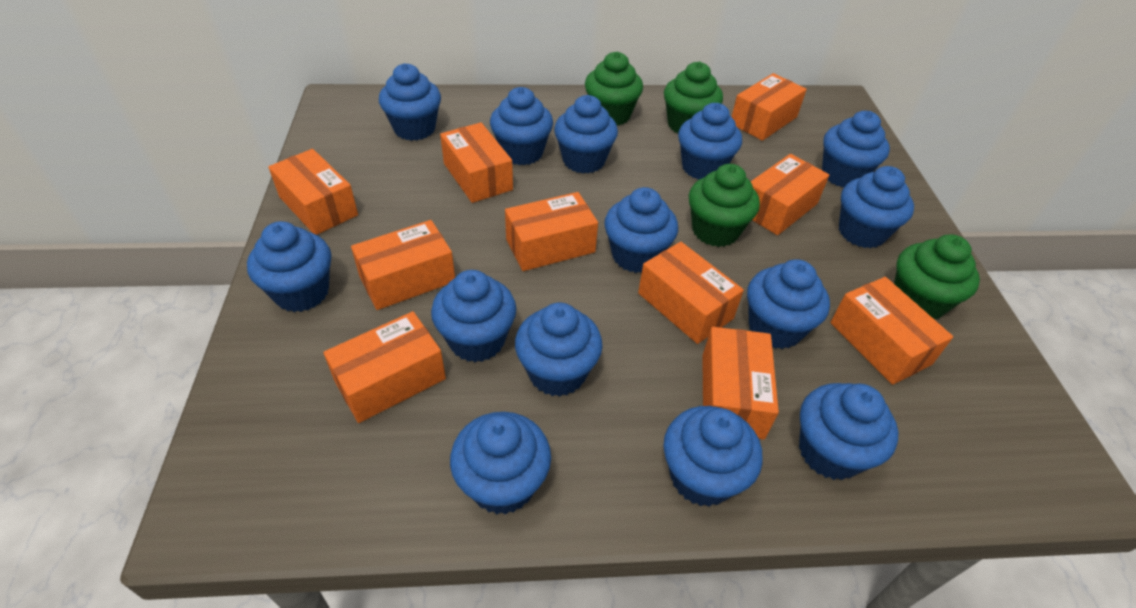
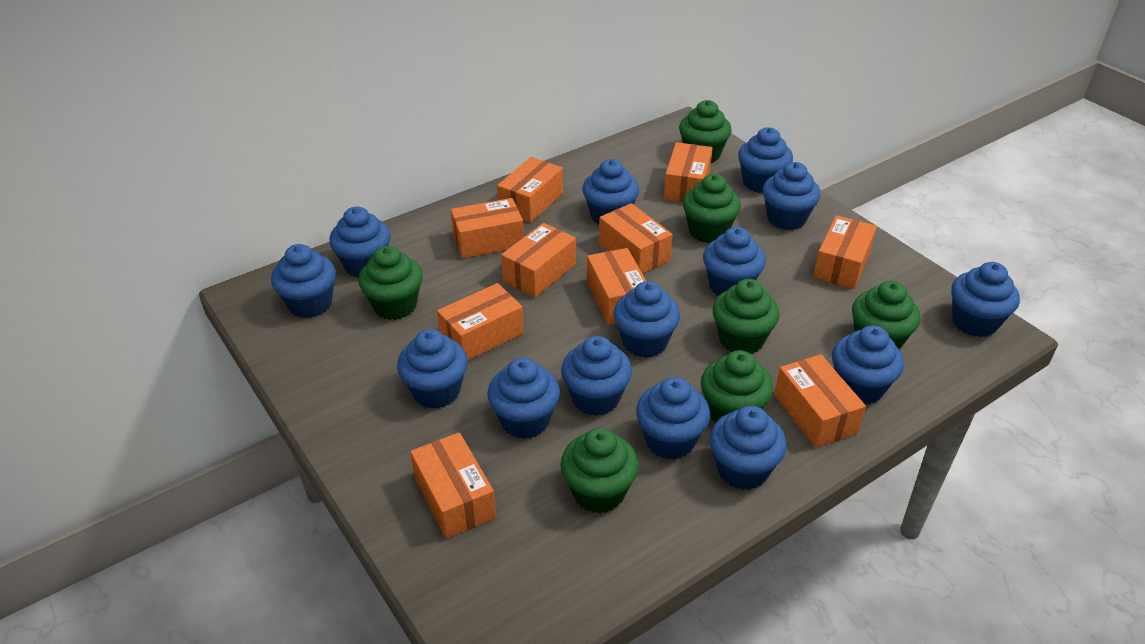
green cupcake: [585,52,643,126] [664,62,723,133] [689,164,760,247] [894,234,980,320] = 4 -> [358,246,423,320] [561,428,639,514] [679,100,732,163] [683,174,741,243] [701,350,773,424] [713,279,780,354] [852,281,920,350] = 7

